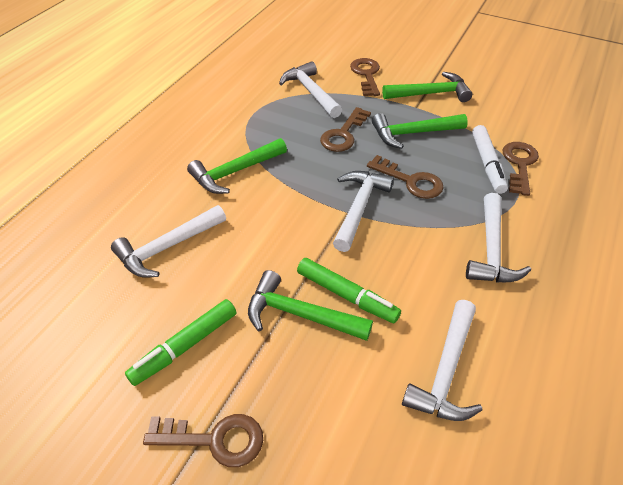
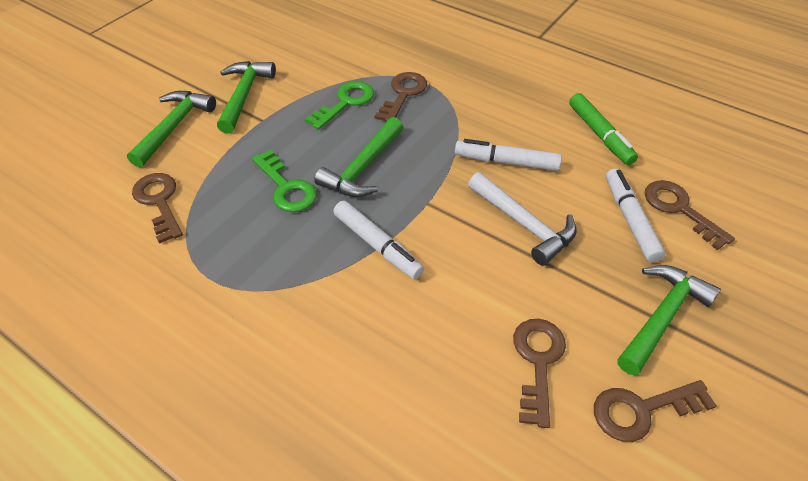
green key: none = 0 -> [252,150,317,212] [305,81,374,130] = 2
green marker: [125,299,236,386] [297,258,401,323] = 2 -> [569,93,638,165] = 1
white hammer: [111,205,226,278] [279,61,342,118] [333,171,394,252] [402,300,482,421] [466,193,531,282] = 5 -> [468,172,577,266] = 1
white marker: [472,125,508,194] = 1 -> [333,201,424,279] [455,139,562,171] [606,169,666,262] = 3

